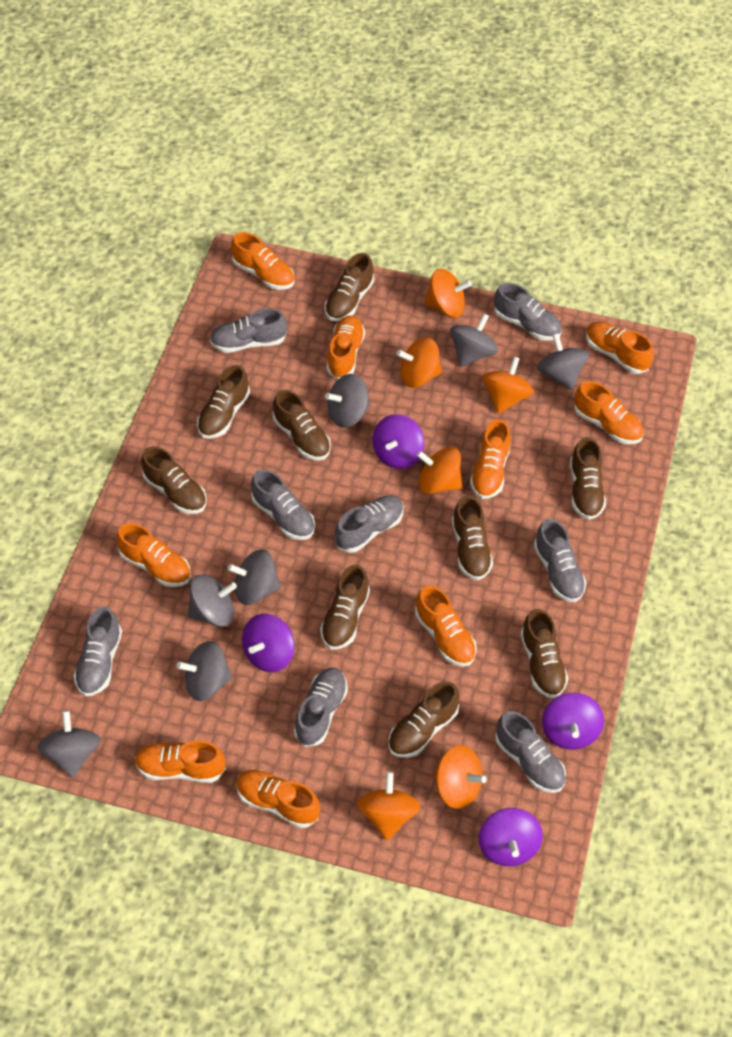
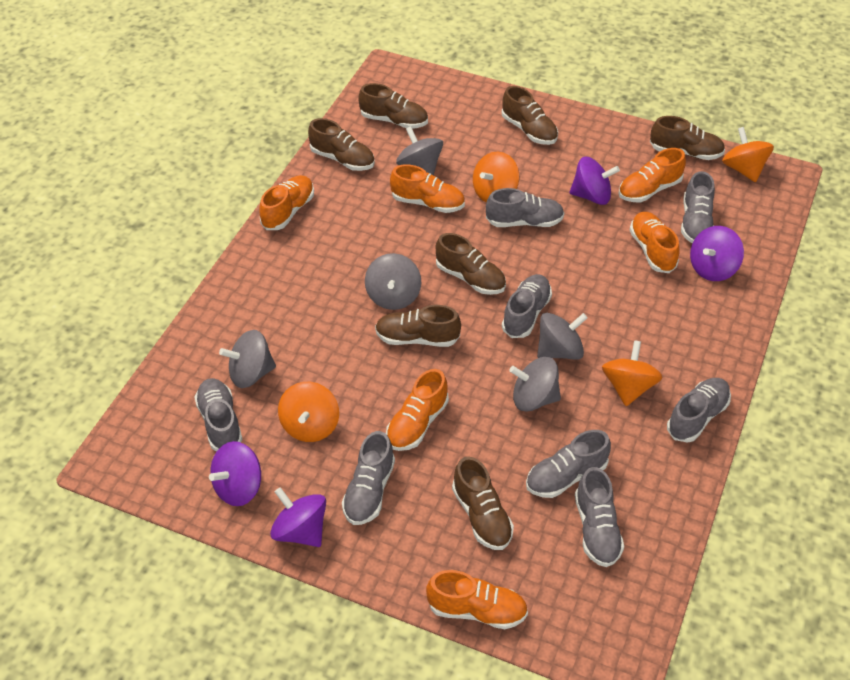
brown shoe: [141,446,207,514] [197,365,250,439] [273,390,331,461] [320,564,370,649] [325,253,374,321] [388,681,459,758] [452,495,493,580] [520,609,568,698] [570,437,606,520] = 9 -> [308,118,375,171] [358,83,428,129] [375,305,461,347] [436,233,506,295] [452,456,514,550] [502,86,558,145] [650,116,725,160] = 7
grey spinning top: [37,710,101,778] [176,641,233,701] [188,575,237,627] [227,549,281,605] [325,374,370,428] [450,314,498,367] [537,333,589,390] = 7 -> [219,330,276,388] [365,253,421,310] [396,126,443,175] [509,357,561,412] [537,313,588,360] = 5
orange shoe: [117,523,191,587] [134,740,226,783] [231,232,294,290] [236,770,320,828] [327,315,365,379] [415,586,477,667] [470,419,511,499] [574,381,644,444] [586,321,653,374] = 9 -> [259,175,314,230] [386,369,449,451] [390,164,465,213] [426,570,528,629] [618,148,686,202] [630,212,680,273] = 6
orange spinning top: [357,771,421,840] [396,337,442,388] [416,447,462,494] [424,269,472,318] [433,745,487,809] [482,357,534,414] = 6 -> [278,382,339,442] [473,151,519,203] [602,340,663,406] [722,127,774,182] = 4

